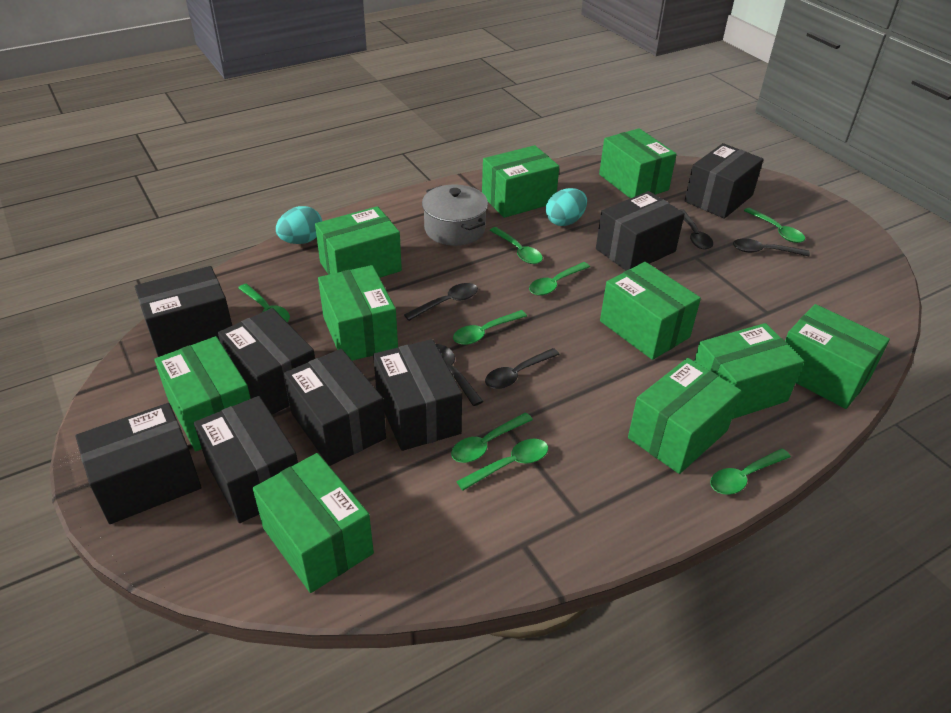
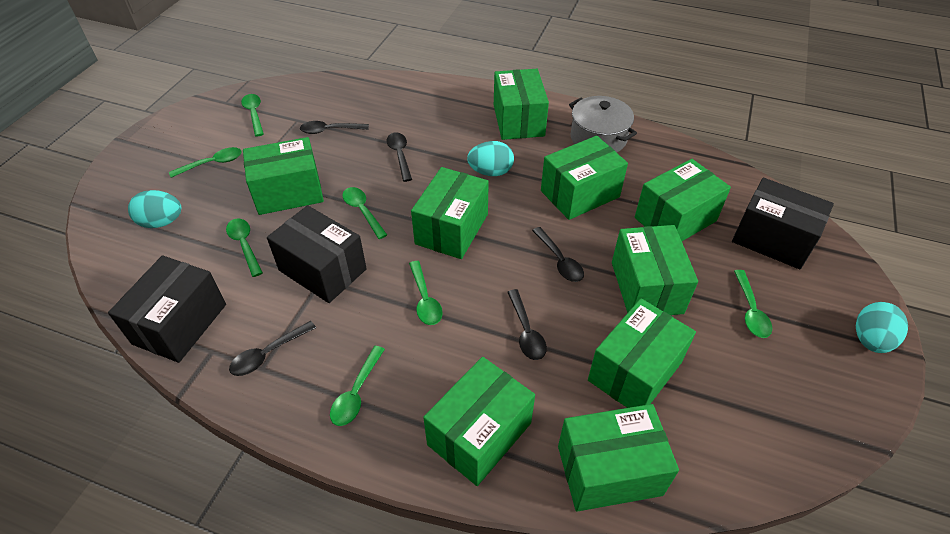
black box: [75,403,202,524] [135,266,232,357] [194,396,298,523] [218,308,315,415] [284,349,386,466] [373,339,462,451] [596,191,685,271] [685,143,764,219] = 8 -> [108,255,226,363] [267,205,367,303] [732,178,834,269] = 3
green box: [154,336,251,451] [253,453,374,593] [315,206,402,278] [318,265,398,361] [482,145,559,218] [599,128,677,198] [600,262,701,360] [628,358,742,474] [694,323,804,419] [785,304,890,409] = 10 -> [243,137,324,215] [411,167,489,259] [423,357,535,486] [494,69,549,140] [541,136,628,220] [558,404,679,512] [588,298,696,408] [612,225,698,315] [635,159,731,241] = 9
green spoon: [238,284,290,322] [451,412,533,463] [453,310,527,345] [456,439,548,491] [490,227,543,264] [529,262,590,296] [710,448,791,495] [744,208,805,243] = 8 -> [169,147,241,178] [226,218,263,277] [241,94,264,136] [330,346,385,426] [342,187,387,239] [409,261,443,325] [734,270,772,338] = 7
turquoise egg: [276,206,322,244] [546,188,587,226] = 2 -> [128,190,181,228] [467,141,514,176] [856,302,908,353] = 3

